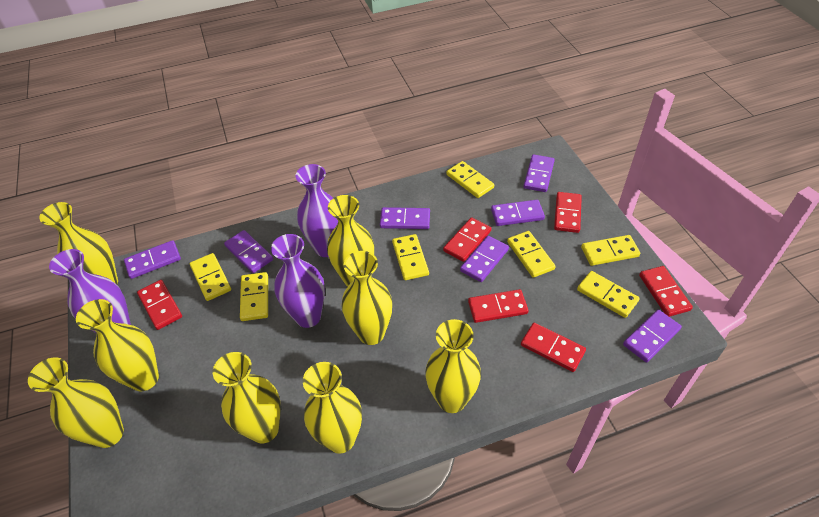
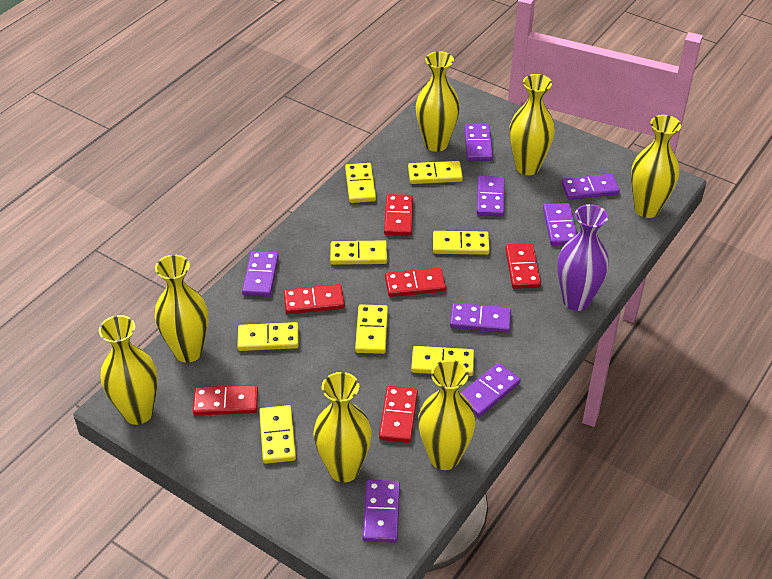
purple domino: [124,240,181,279] [224,230,273,273] [380,207,430,229] [460,236,509,282] [491,200,545,226] [523,154,555,192] [623,310,682,362] = 7 -> [242,251,279,297] [362,480,400,543] [450,303,511,333] [461,363,521,417] [464,124,493,161] [477,176,504,216] [543,203,577,245] [562,174,620,200] = 8
purple vase: [49,249,131,333] [271,234,325,328] [296,164,338,257] = 3 -> [557,204,609,311] = 1
yellow domino: [190,253,231,301] [240,272,268,321] [392,234,429,280] [446,161,494,198] [507,231,556,278] [577,271,640,318] [581,235,640,266] = 7 -> [237,322,299,351] [259,405,296,464] [330,240,387,265] [345,163,376,203] [355,305,388,354] [408,161,463,184] [411,346,474,376] [433,231,490,255] = 8
yellow vase: [28,357,124,448] [39,202,118,285] [76,299,159,391] [213,352,281,443] [303,362,362,454] [327,195,374,287] [342,251,392,345] [425,319,481,413] = 8 -> [99,315,158,425] [155,255,208,363] [313,372,372,483] [416,51,460,152] [418,360,476,470] [509,74,555,175] [631,115,681,218] = 7

